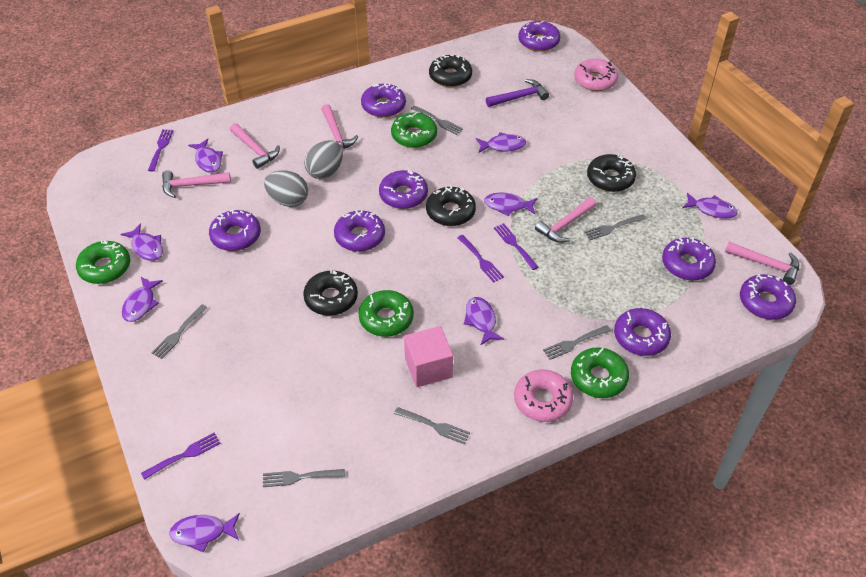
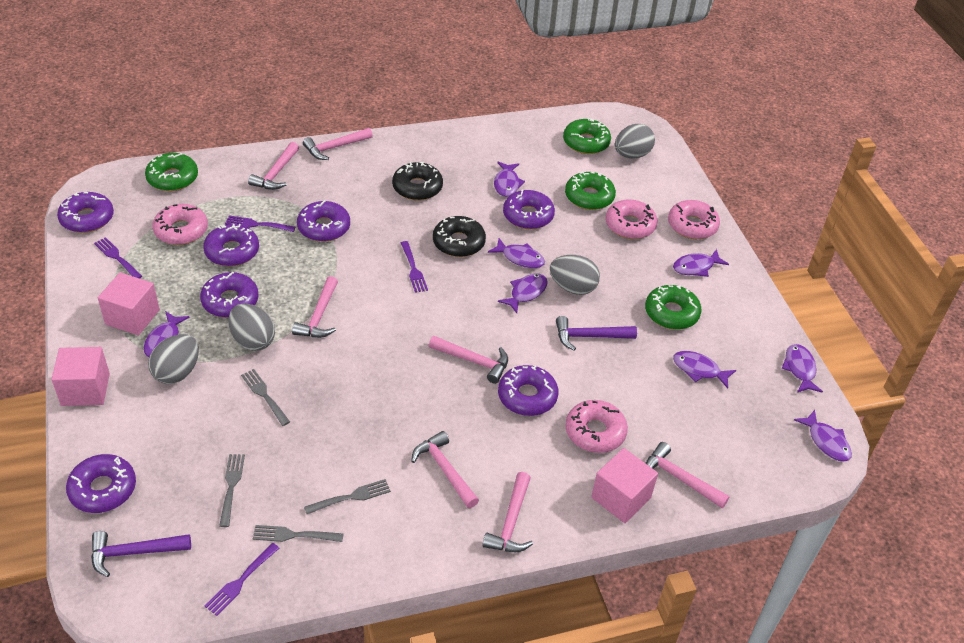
black donut: [303,270,358,316] [426,186,476,226] [429,55,472,87] [587,154,636,192] = 4 -> [392,162,443,201] [433,216,486,257] = 2
grey egg: [264,171,308,207] [304,140,343,179] = 2 -> [148,334,199,384] [228,304,275,351] [550,255,600,295] [615,124,655,159] = 4
grey fork: [152,304,208,359] [263,469,345,487] [394,407,470,445] [411,105,463,135] [543,325,611,360] [584,214,646,240] = 6 -> [219,454,245,527] [241,369,290,426] [253,525,344,542] [304,479,391,514] = 4
pink cube: [404,326,453,387] = 1 -> [51,347,110,406] [98,272,160,335] [591,448,658,523] = 3
pink donut: [514,370,573,422] [574,59,618,91] = 2 -> [152,204,208,245] [566,400,628,453] [605,199,657,239] [668,200,720,239] = 4
pink hammer: [162,170,231,198] [230,123,280,169] [321,104,358,149] [535,197,596,243] [725,242,799,285] = 5 -> [248,142,299,190] [292,276,338,338] [303,128,373,160] [411,431,479,508] [429,336,508,384] [482,472,533,552] [646,442,730,508] = 7
purple donut: [209,209,261,251] [334,210,385,252] [361,83,406,117] [379,170,428,209] [518,21,560,52] [614,308,671,356] [662,237,716,281] [740,274,796,320] = 8 -> [57,192,114,233] [66,454,136,513] [200,272,259,318] [203,224,259,266] [297,200,350,242] [498,365,558,416] [503,190,555,229] = 7
purple hammer: [486,79,549,107] = 1 -> [91,531,191,577] [556,316,637,351] = 2

